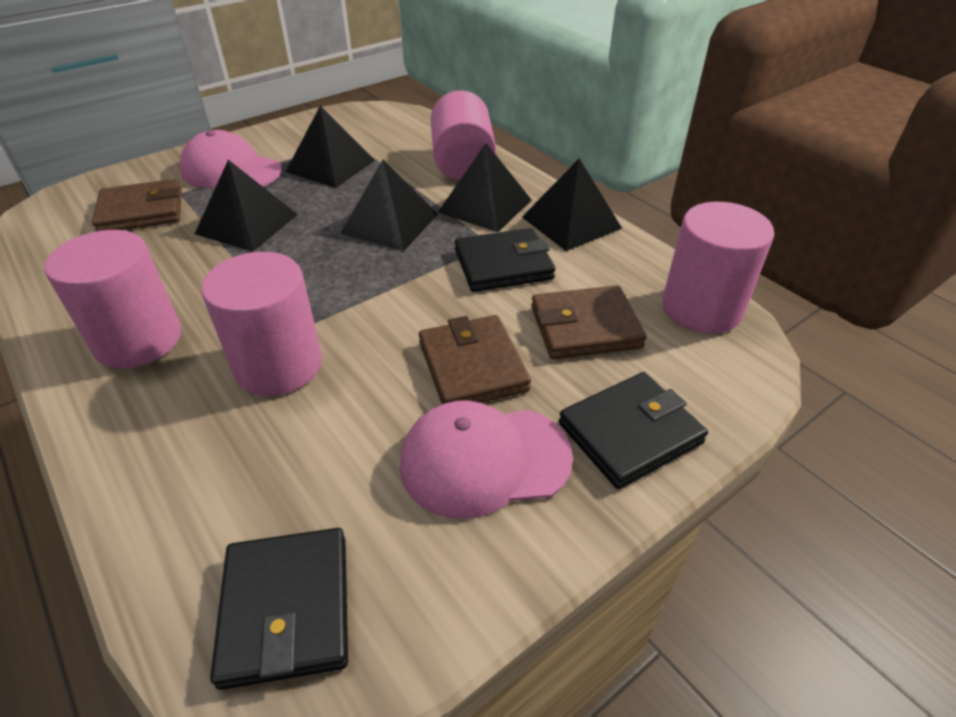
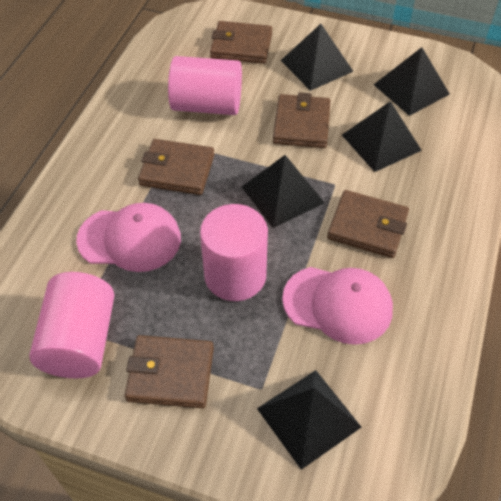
black wallet: [210,528,348,690] [455,228,556,292] [559,372,708,489] = 3 -> none = 0
brown wallet: [92,179,182,231] [419,315,531,404] [531,285,647,359] = 3 -> [125,335,214,408] [138,139,215,195] [210,21,272,64] [273,92,331,148] [327,190,409,258] = 5
pink cylinder: [45,230,181,369] [201,252,322,396] [431,90,496,180] [662,202,774,333] = 4 -> [29,272,114,378] [168,56,242,115] [200,204,268,301] = 3

